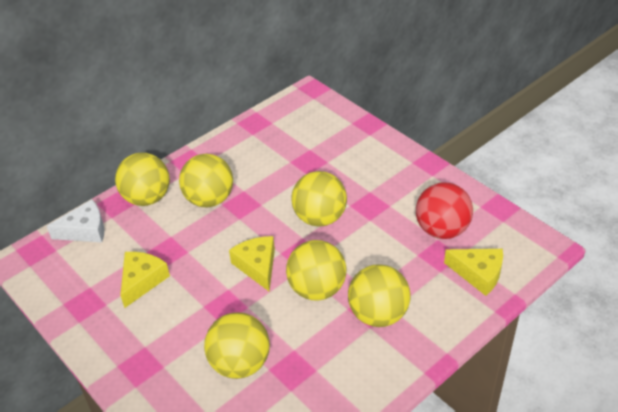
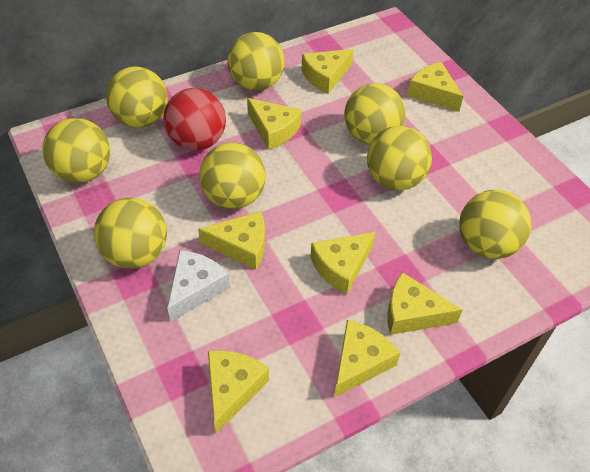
yellow ball: [115,153,170,206] [179,154,233,207] [204,312,270,379] [286,240,346,301] [291,171,347,227] [348,264,411,327] = 6 -> [42,118,110,183] [94,198,167,269] [106,66,168,128] [199,143,266,209] [228,32,285,91] [344,83,406,145] [367,126,432,190] [459,190,531,259] = 8
yellow cheese: [120,252,170,308] [229,236,275,291] [444,249,503,296] = 3 -> [198,211,265,270] [208,350,269,433] [247,98,301,150] [302,49,354,94] [310,232,376,294] [334,320,400,398] [387,272,462,335] [407,62,463,112] = 8

